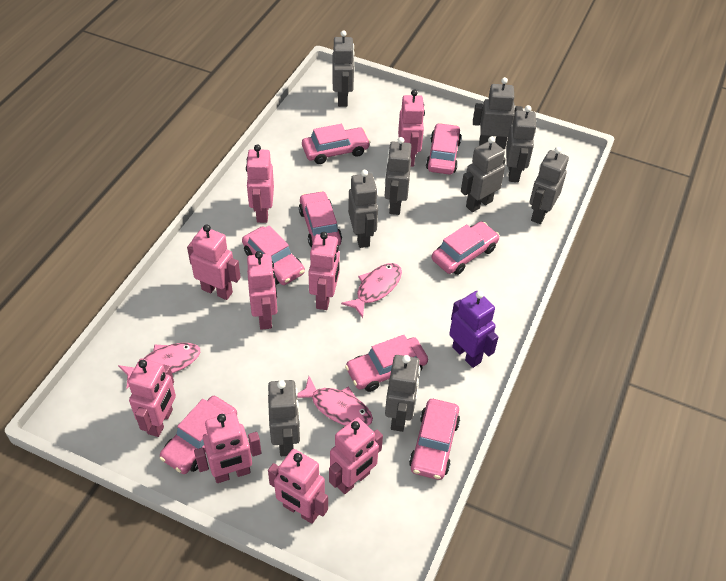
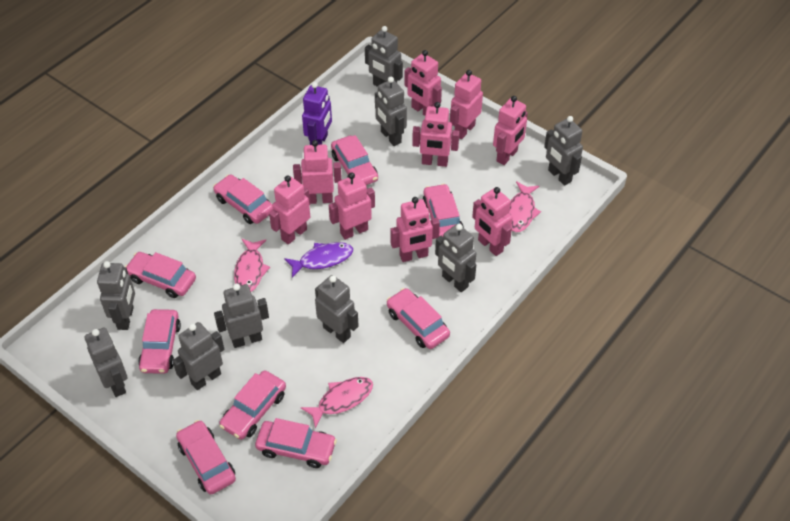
pink car: [159,396,237,474] [242,226,305,285] [299,191,342,247] [302,124,371,164] [345,335,428,392] [409,399,460,480] [426,123,462,175] [432,222,500,275] = 8 -> [125,252,196,298] [138,309,181,374] [176,420,236,494] [213,174,273,224] [219,370,286,440] [255,418,337,468] [331,135,378,185] [387,288,450,349] [423,184,464,237] = 9
purple fish: none = 0 -> [284,242,353,278] = 1

